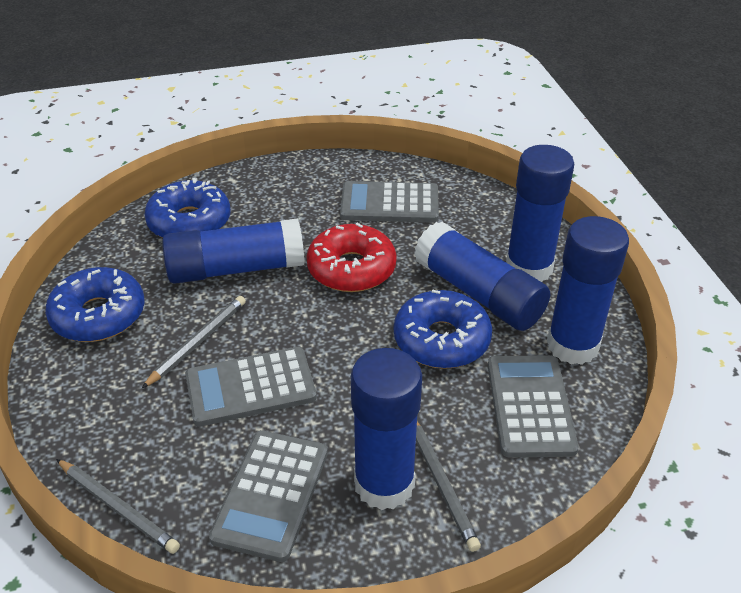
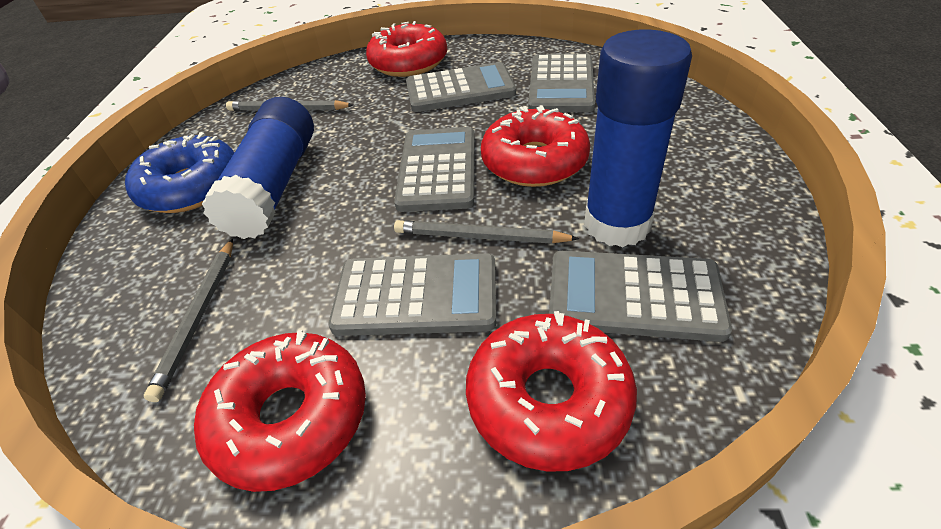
blue donut: [45,267,145,342] [144,178,230,238] [394,289,492,369] = 3 -> [125,132,234,213] = 1
blue glue stick: [162,218,305,284] [351,348,422,510] [414,222,550,331] [506,145,574,282] [547,216,629,365] = 5 -> [202,97,314,239] [584,30,692,247] = 2
grey calculator: [186,347,317,426] [209,430,328,562] [340,181,439,223] [488,355,579,458] = 4 -> [329,253,496,336] [394,127,475,212] [406,62,516,112] [528,53,595,112] [549,251,732,342] = 5
red donut: [306,223,397,292] = 1 -> [194,330,366,492] [366,21,447,77] [466,311,637,472] [481,105,590,187] = 4

